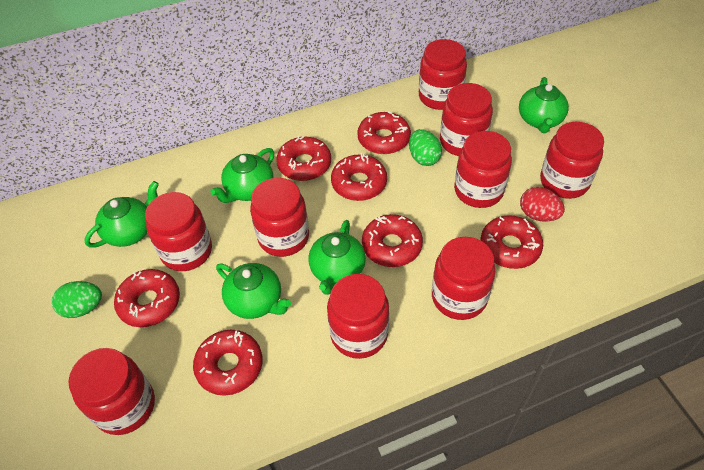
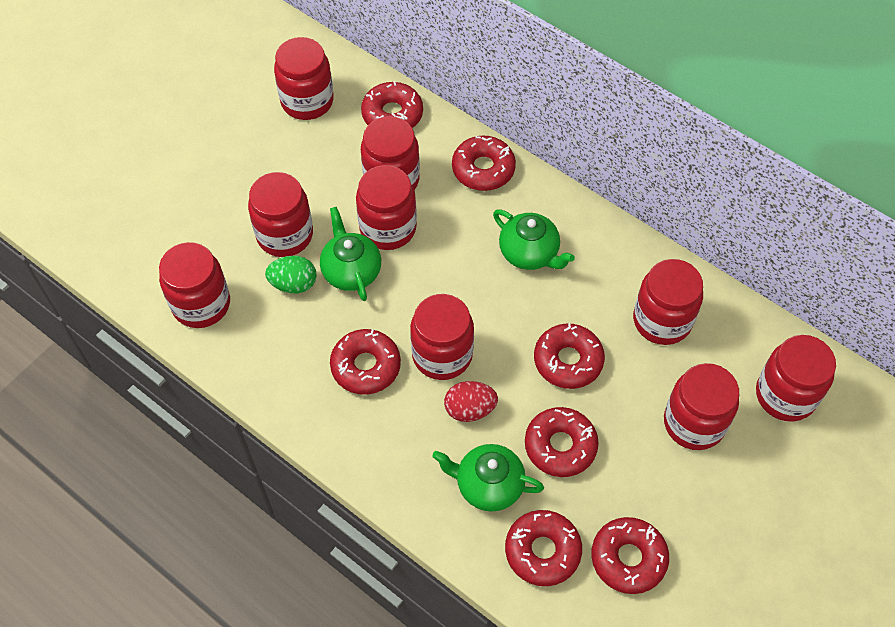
green egg: [52,281,102,318] [409,129,442,166] = 2 -> [265,256,317,293] = 1
green teapot: [84,181,159,248] [211,148,274,203] [216,263,291,319] [308,220,366,295] [519,77,569,133] = 5 -> [320,207,381,301] [432,444,544,512] [493,209,575,270] = 3

